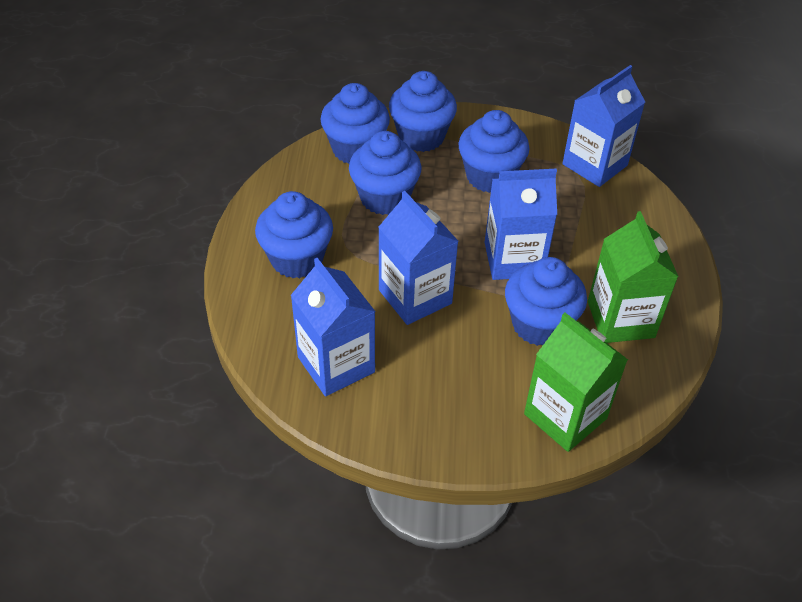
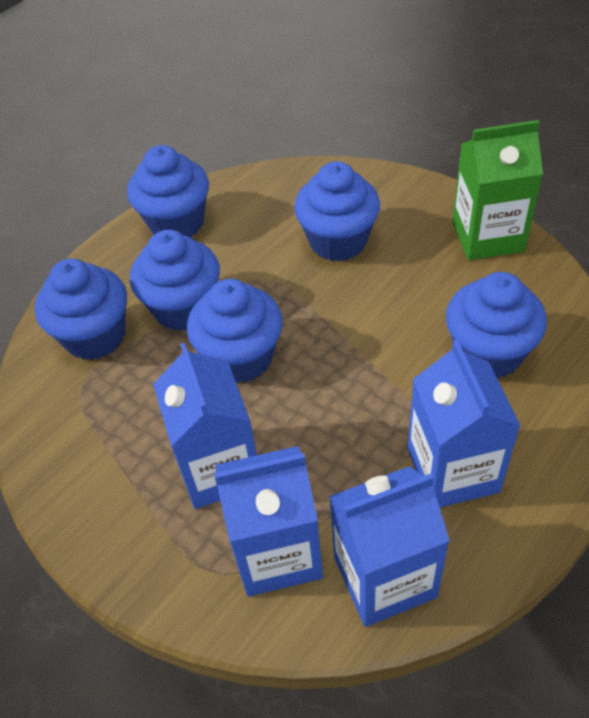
green carton: [524,313,628,452] [588,211,678,343] = 2 -> [452,120,543,260] = 1

